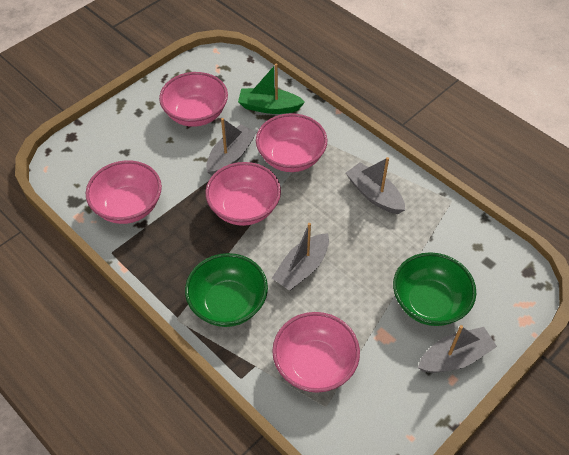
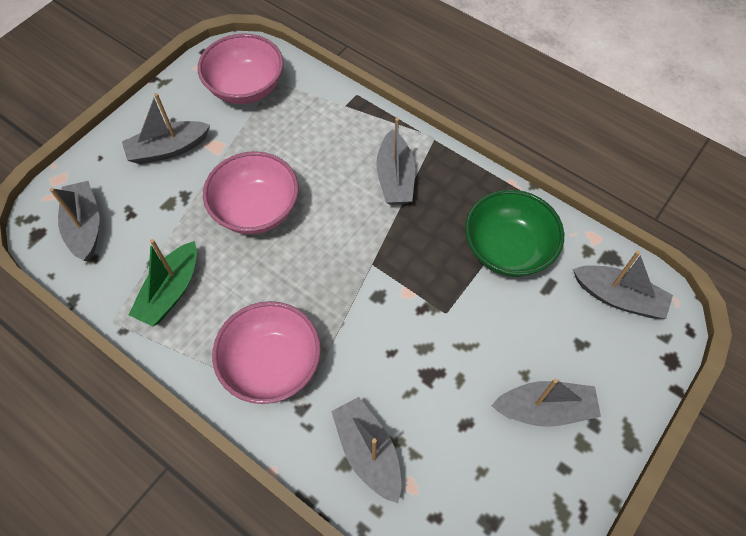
green bowl: [185,253,268,327] [393,252,476,326] = 2 -> [465,190,564,277] = 1
grey boat: [206,118,257,176] [272,223,329,291] [346,157,405,214] [418,325,497,373] = 4 -> [50,181,100,261] [122,93,210,164] [331,397,401,503] [376,118,415,205] [491,379,601,427] [573,251,673,319] = 6
pink bowl: [86,160,162,224] [159,72,228,127] [205,162,281,226] [256,113,327,172] [272,312,360,393] = 5 -> [198,33,284,104] [203,151,299,234] [212,301,321,404] = 3

